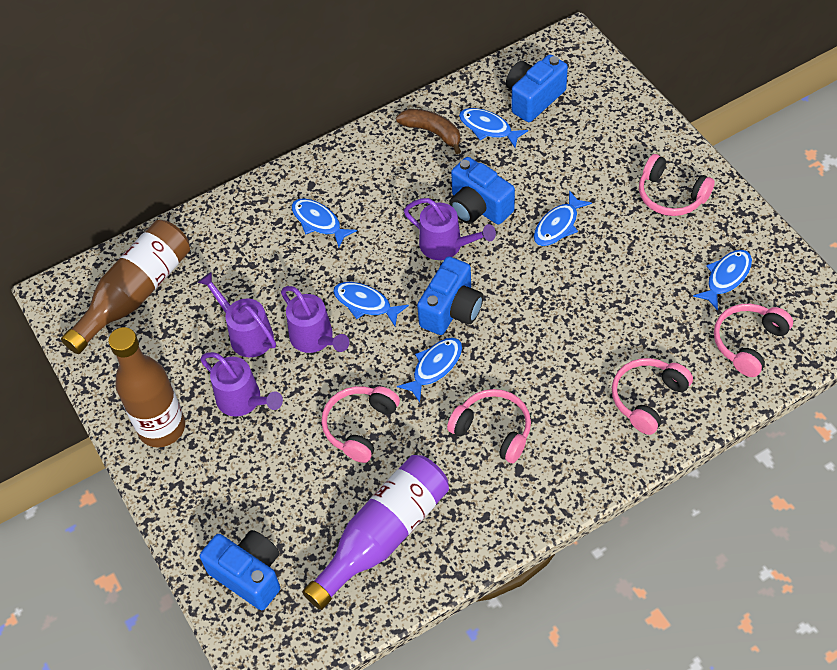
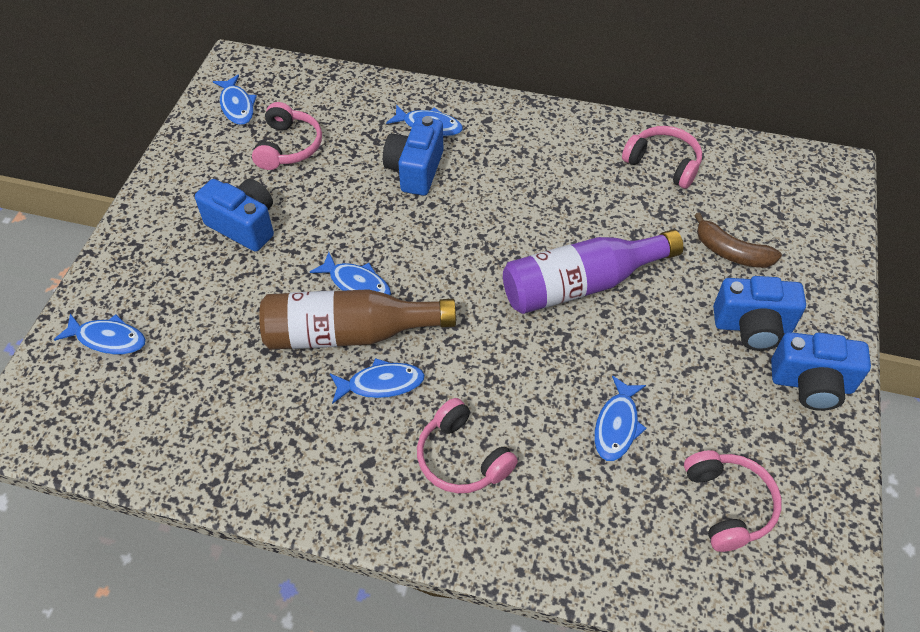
brown bottle: [61,220,190,354] [108,327,185,448] = 2 -> [259,289,456,350] = 1
pink headphones: [322,386,400,463] [447,389,531,463] [612,358,693,435] [639,154,715,216] [714,304,793,377] = 5 -> [252,102,322,170] [417,398,518,493] [622,126,702,189] [684,450,782,552] = 4
purple watering can: [198,272,276,357] [200,352,283,417] [281,286,349,353] [404,198,496,260] = 4 -> none = 0

